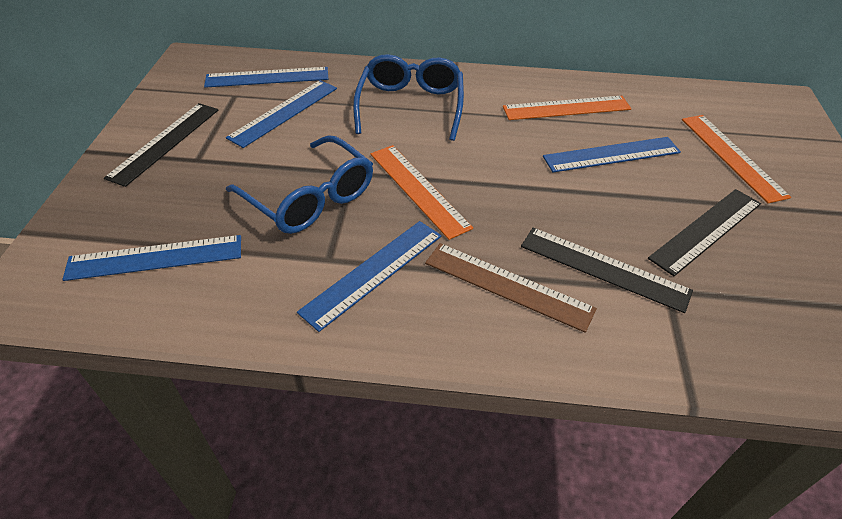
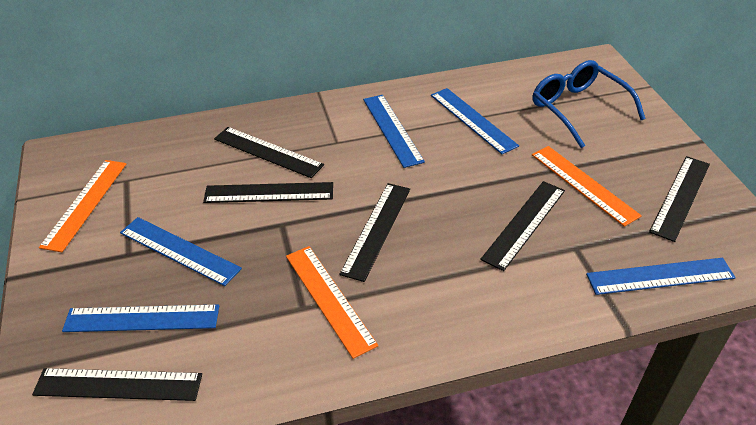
black ruler: [104,103,218,187] [521,228,693,313] [648,189,761,276] = 3 -> [32,368,202,401] [203,182,333,203] [214,127,324,178] [340,183,410,282] [480,181,565,271] [649,156,710,242] = 6
blue glasses: [226,135,373,234] [353,54,464,141] = 2 -> [532,60,645,148] = 1
brown ruler: [425,243,597,333] = 1 -> none = 0

